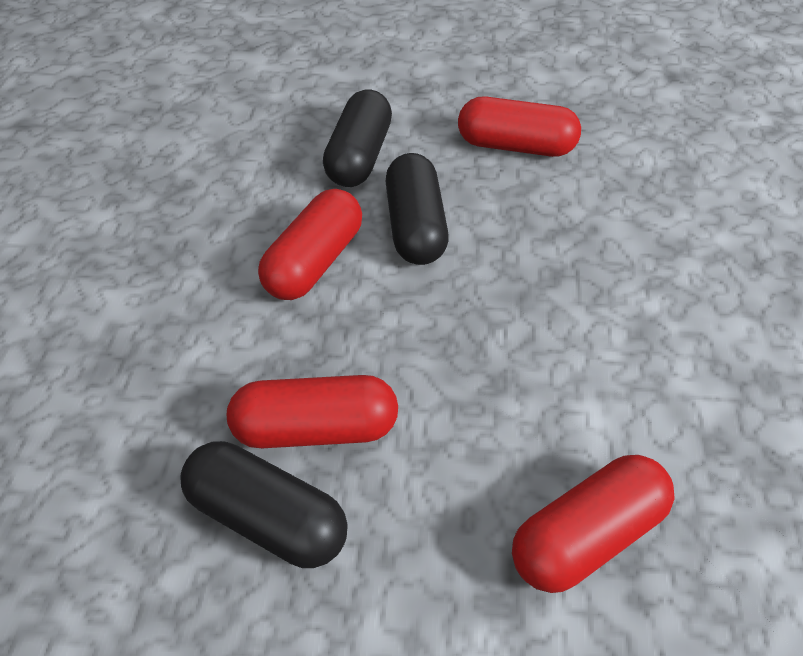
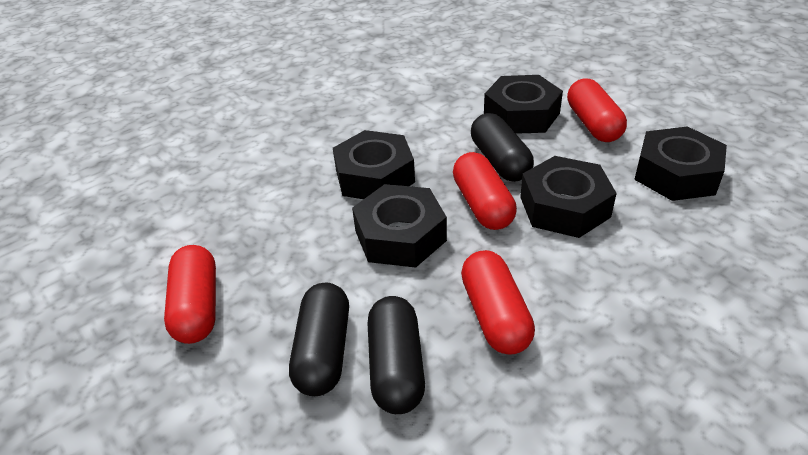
black nut: none = 0 -> [333,130,415,199] [352,184,447,268] [484,75,563,134] [520,156,617,238] [634,126,727,201] = 5

